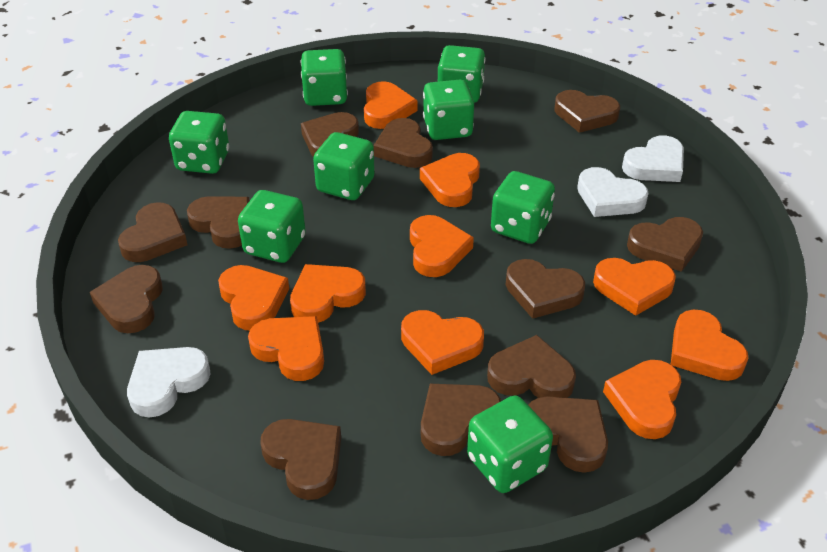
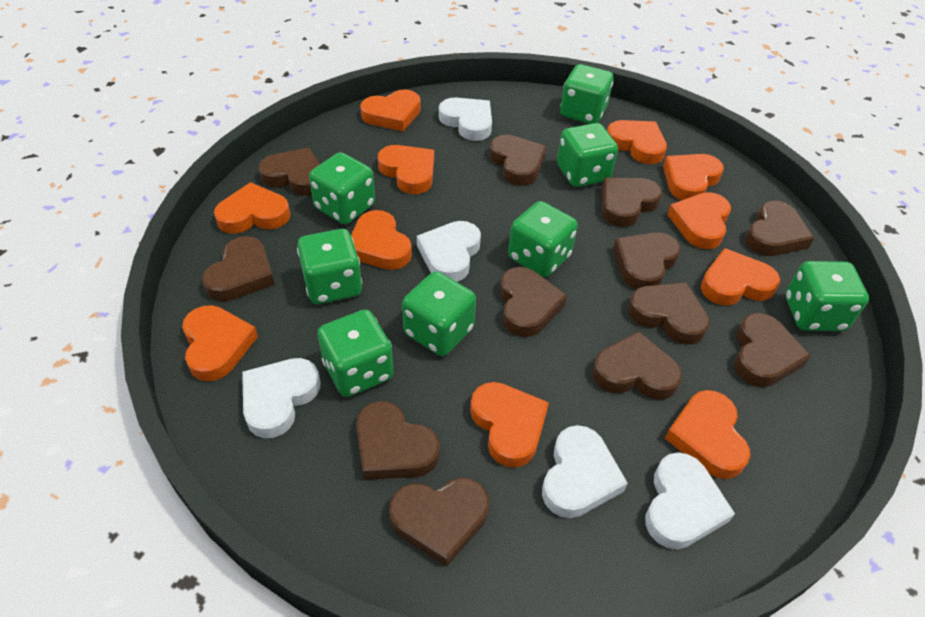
orange heart: [218,265,289,330] [248,316,324,381] [290,264,366,323] [364,81,418,129] [401,310,484,375] [410,215,474,277] [420,153,480,207] [593,258,676,316] [603,360,681,439] [671,309,749,381] = 10 -> [182,305,258,381] [214,182,290,234] [351,210,412,270] [360,89,421,131] [378,145,434,194] [470,382,549,468] [607,120,667,164] [663,154,724,200] [665,390,750,479] [667,192,731,249] [701,248,780,306] = 11
white heart: [127,347,211,418] [577,167,649,217] [622,135,684,182] = 3 -> [242,358,320,438] [417,221,481,282] [439,98,492,141] [542,425,628,518] [645,452,735,549] = 5

